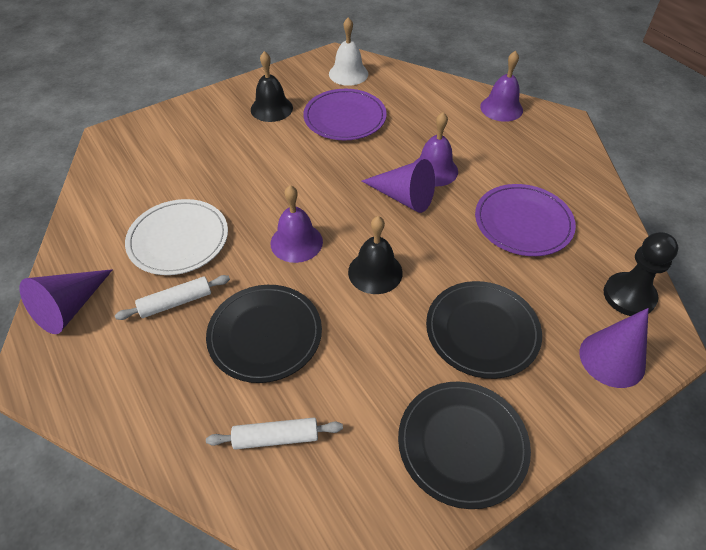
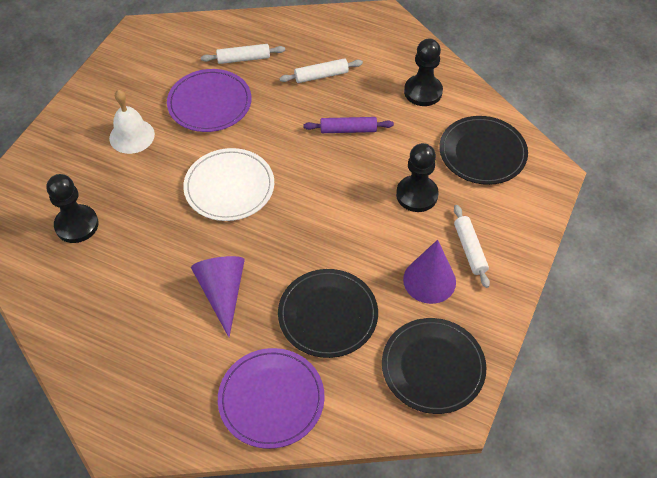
black bell: [251,51,293,122] [348,216,403,294] = 2 -> none = 0
black pawn: [604,232,678,316] = 1 -> [47,174,99,243] [396,143,439,212] [404,38,443,106] = 3
purple bell: [271,185,323,263] [415,112,458,186] [480,51,523,122] = 3 -> none = 0
purple cone: [20,269,113,334] [362,159,435,213] [580,308,649,388] = 3 -> [191,256,245,337] [403,240,456,304] = 2
purple rolling pin: none = 0 -> [304,117,394,133] = 1
white rolling pin: [115,275,230,320] [206,418,343,450] = 2 -> [201,44,285,64] [279,58,363,83] [454,205,490,288] = 3

